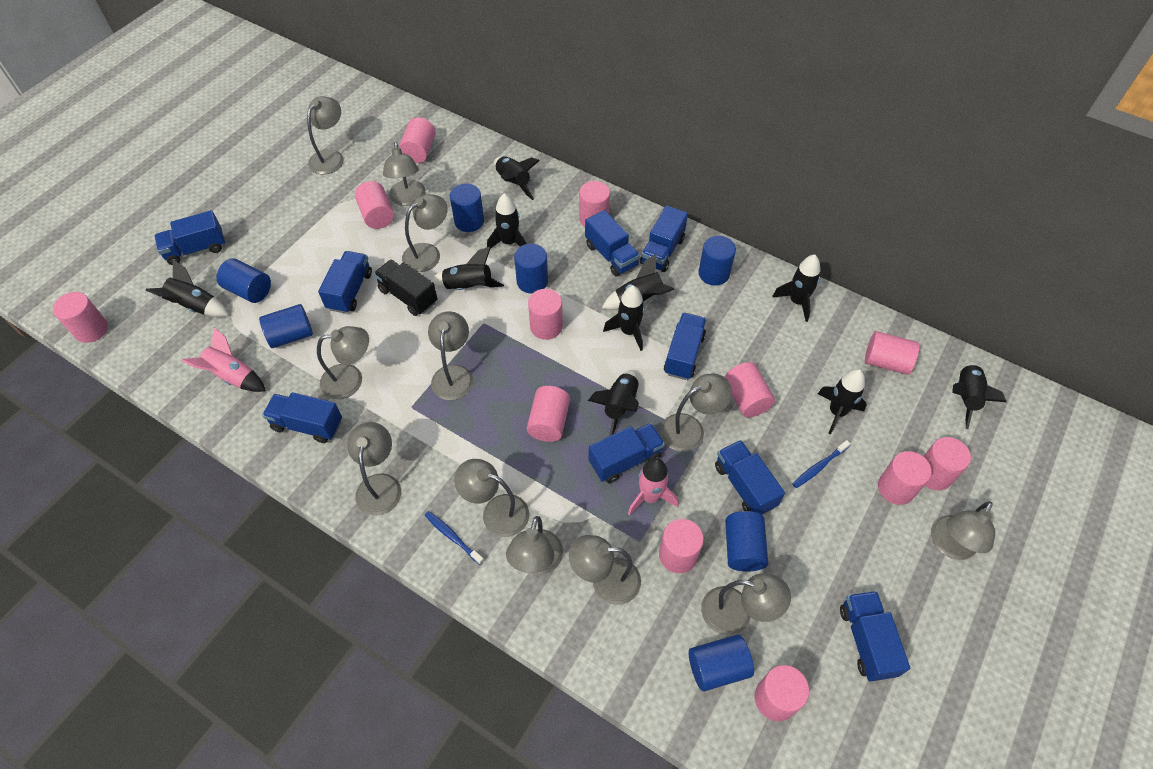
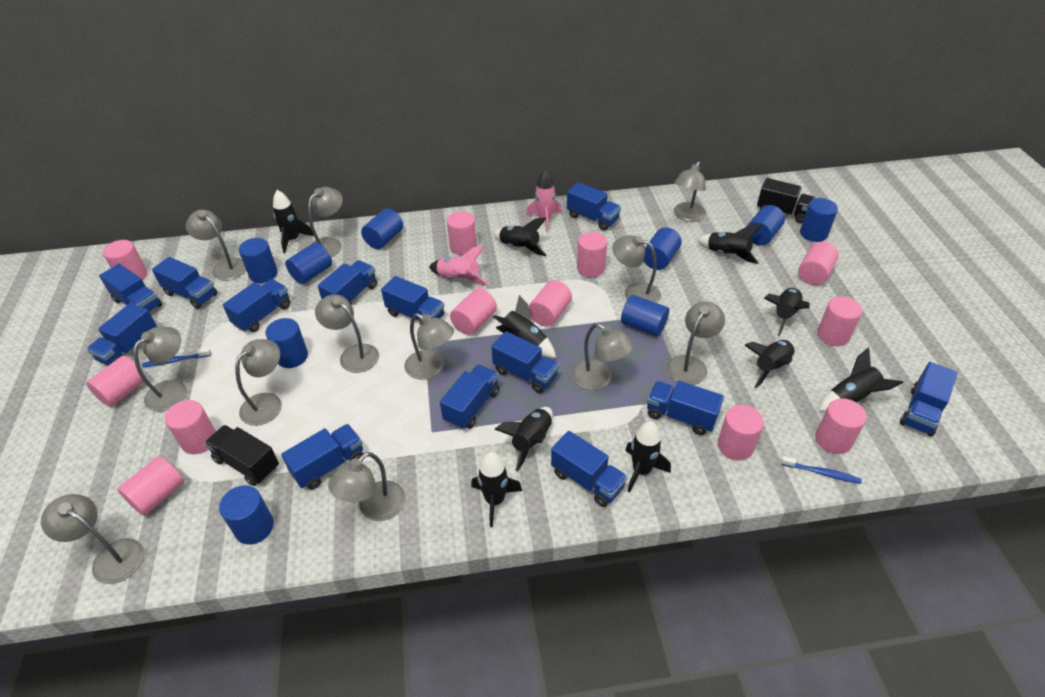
black truck: [374,260,438,316] = 1 -> [205,425,279,486] [757,178,816,223] = 2
blue cylinder: [217,258,271,303] [259,304,313,348] [450,183,484,232] [514,244,548,294] [689,634,754,691] [699,236,736,286] [725,511,768,572] = 7 -> [219,485,274,544] [239,238,278,283] [265,318,308,368] [285,242,332,284] [361,208,403,249] [621,295,669,337] [644,227,682,270] [747,205,785,246] [800,198,838,242] = 9
blue truck: [154,210,225,265] [262,392,342,443] [318,251,372,314] [585,210,640,276] [588,423,665,483] [640,205,688,272] [664,313,707,380] [715,440,785,515] [840,591,910,682] = 9 -> [87,303,157,366] [99,264,162,312] [152,257,218,309] [223,279,290,332] [281,424,363,490] [318,260,377,305] [381,276,444,325] [440,364,500,430] [491,331,559,393] [551,431,627,507] [567,182,621,231] [647,381,724,435] [900,362,957,437] = 13

